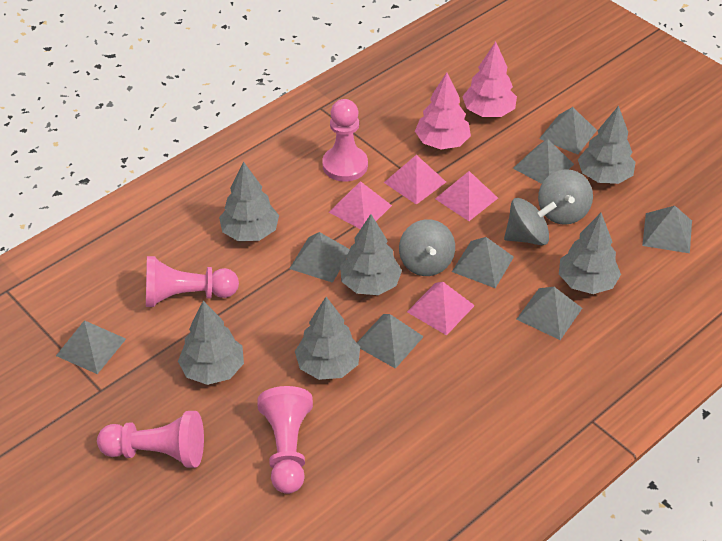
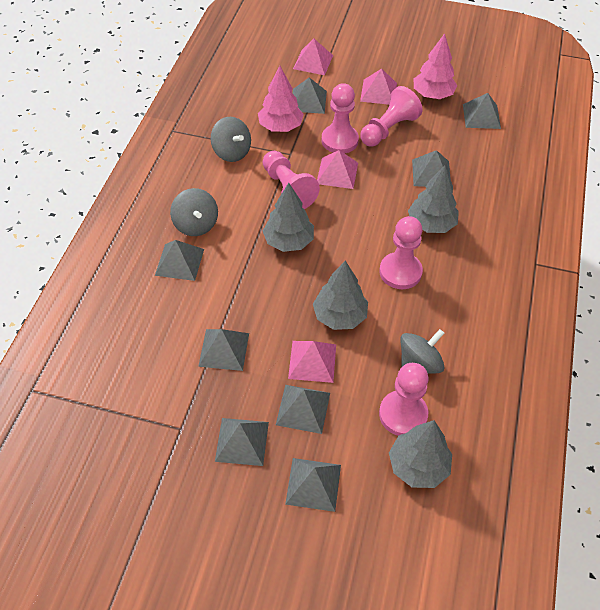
grey tree: [178,301,244,385] [219,162,279,241] [295,297,360,380] [340,214,402,295] [559,213,621,294] [578,106,635,184] = 6 -> [263,183,314,252] [313,261,368,330] [389,420,452,488] [408,165,459,233] = 4
pink pawn: [97,411,204,468] [146,256,239,307] [257,386,313,494] [322,99,368,182] = 4 -> [263,151,320,209] [321,83,359,153] [360,86,423,146] [379,216,423,289] [379,363,429,436] = 5

